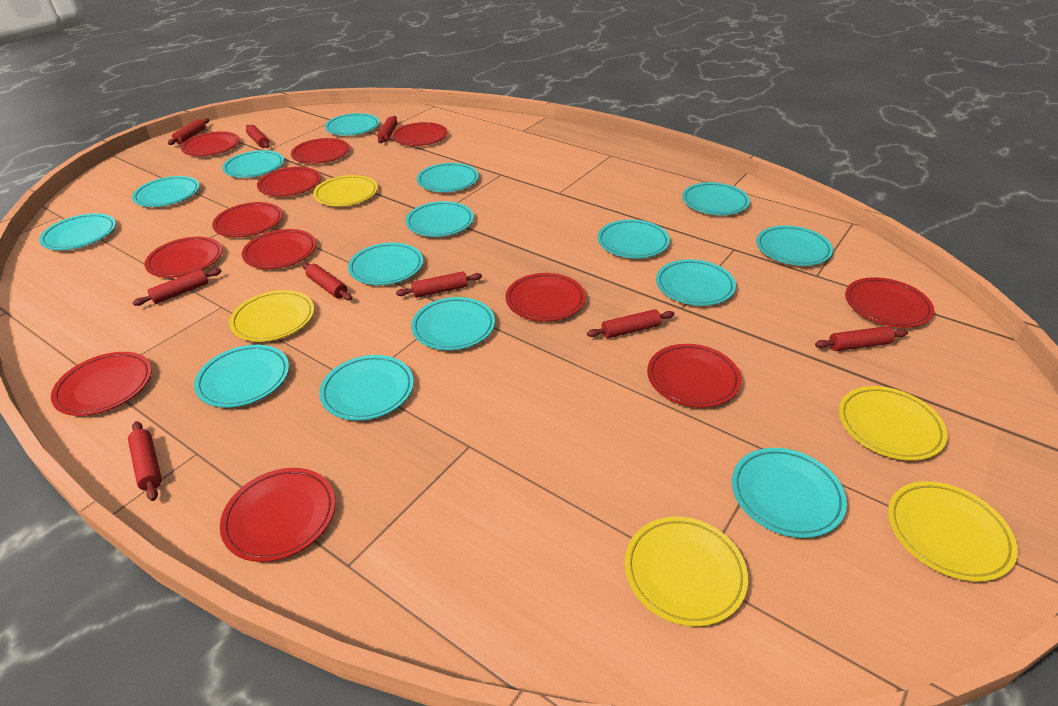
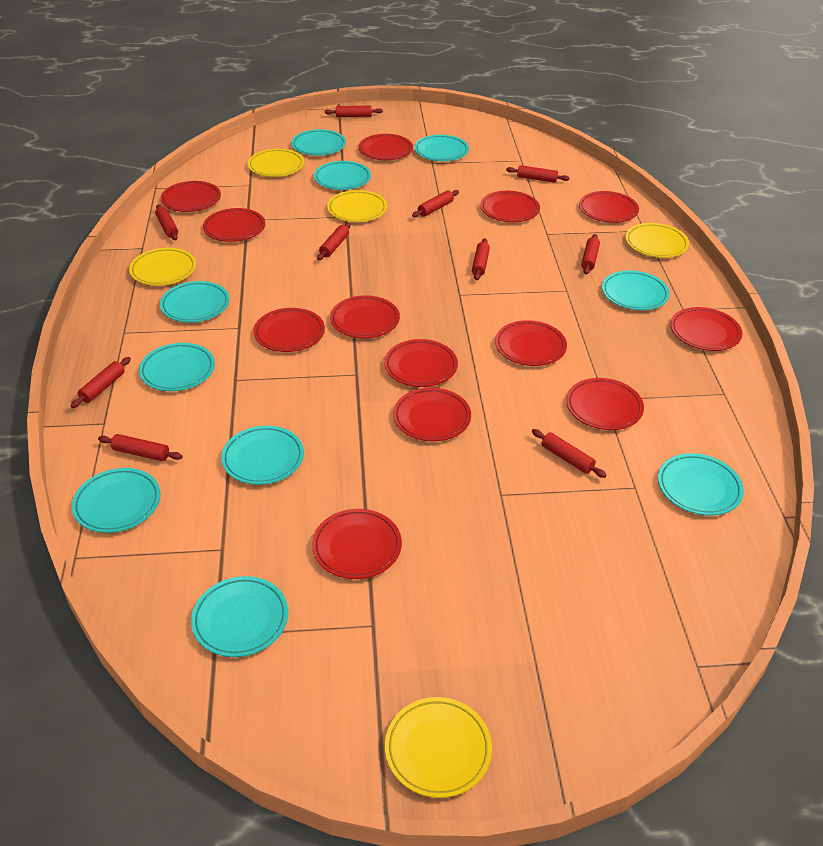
red plate: [51,352,152,416] [144,237,223,278] [181,131,240,156] [212,202,283,237] [220,468,335,562] [242,229,316,269] [257,167,321,197] [291,138,350,164] [392,122,448,146] [506,273,585,321] [647,344,741,408] [845,277,934,328] = 12 -> [161,181,221,212] [203,208,265,242] [253,308,325,352] [312,509,402,579] [330,296,400,338] [358,134,413,160] [384,339,458,387] [393,388,471,441] [480,191,540,222] [495,320,567,366] [566,378,644,430] [579,191,639,223] [670,307,742,351] = 13
red rolling pin: [128,421,162,501] [132,268,222,306] [168,118,209,145] [246,125,270,148] [302,262,352,300] [377,116,397,143] [396,271,482,298] [587,309,675,338] [815,326,908,351] = 9 -> [71,357,131,408] [98,434,183,461] [155,204,178,240] [317,223,351,260] [325,105,383,117] [412,190,459,217] [472,238,490,280] [506,165,570,183] [532,429,607,478] [581,234,600,274] = 10
turquoise plate: [39,213,116,250] [132,176,200,207] [194,345,289,408] [222,150,284,178] [319,355,414,421] [325,113,379,136] [348,243,423,285] [406,201,474,237] [411,297,495,350] [417,163,479,192] [598,219,670,258] [656,259,736,306] [682,182,750,215] [732,448,847,538] [756,225,833,266] = 15 -> [72,468,160,533] [139,343,215,391] [160,281,230,323] [191,576,288,657] [221,426,304,485] [291,129,346,156] [314,161,371,190] [414,135,469,161] [602,270,670,310] [658,453,744,516] = 10

